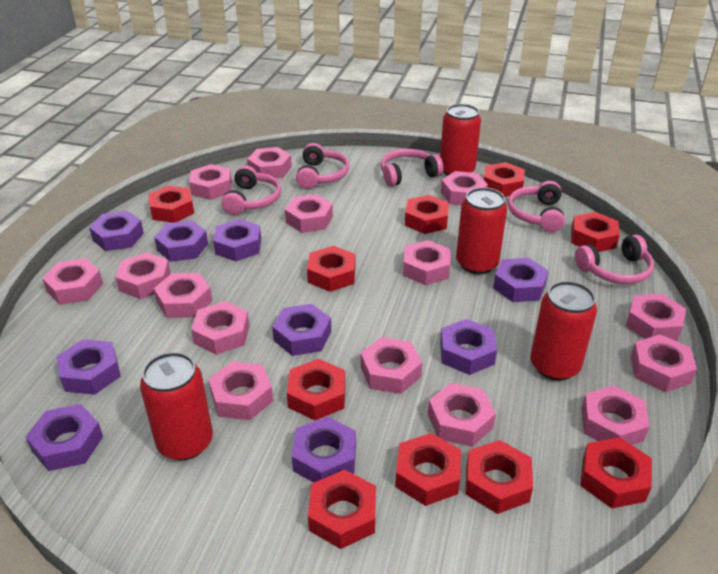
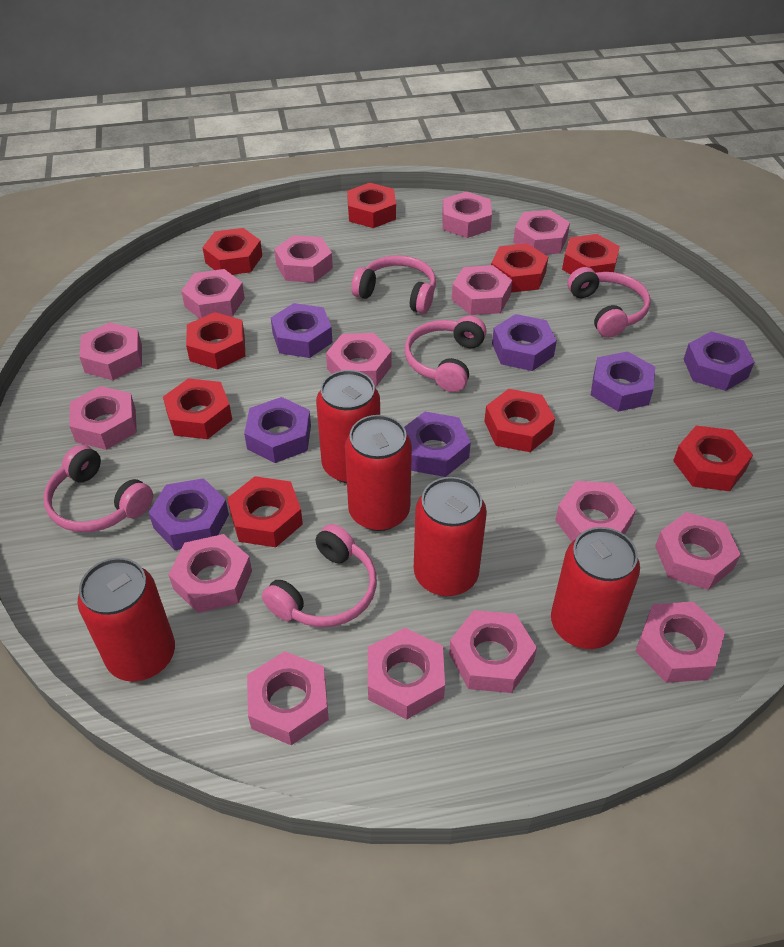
purple nut: [26,404,103,471] [57,339,121,395] [89,211,144,251] [154,220,208,262] [213,219,261,261] [272,304,331,356] [292,416,356,483] [440,319,497,375] [493,258,549,302] = 9 -> [149,478,229,550] [244,397,311,463] [271,303,333,358] [404,412,471,477] [492,314,557,371] [591,351,655,412] [684,331,754,391] = 7
red can: [140,352,213,460] [440,104,481,176] [456,187,507,274] [530,281,597,381] = 4 -> [77,558,175,682] [316,370,380,483] [345,415,412,531] [414,477,487,596] [551,527,640,649] = 5
red nut: [148,186,194,223] [287,359,345,420] [307,246,355,292] [308,469,376,549] [395,433,461,506] [405,195,449,234] [465,440,533,514] [484,162,525,197] [571,212,620,252] [580,437,652,509] = 10 -> [163,378,232,439] [186,312,245,370] [202,228,262,275] [227,476,303,547] [347,183,396,228] [484,389,555,452] [491,244,548,292] [562,234,620,275] [673,426,753,491] = 9

